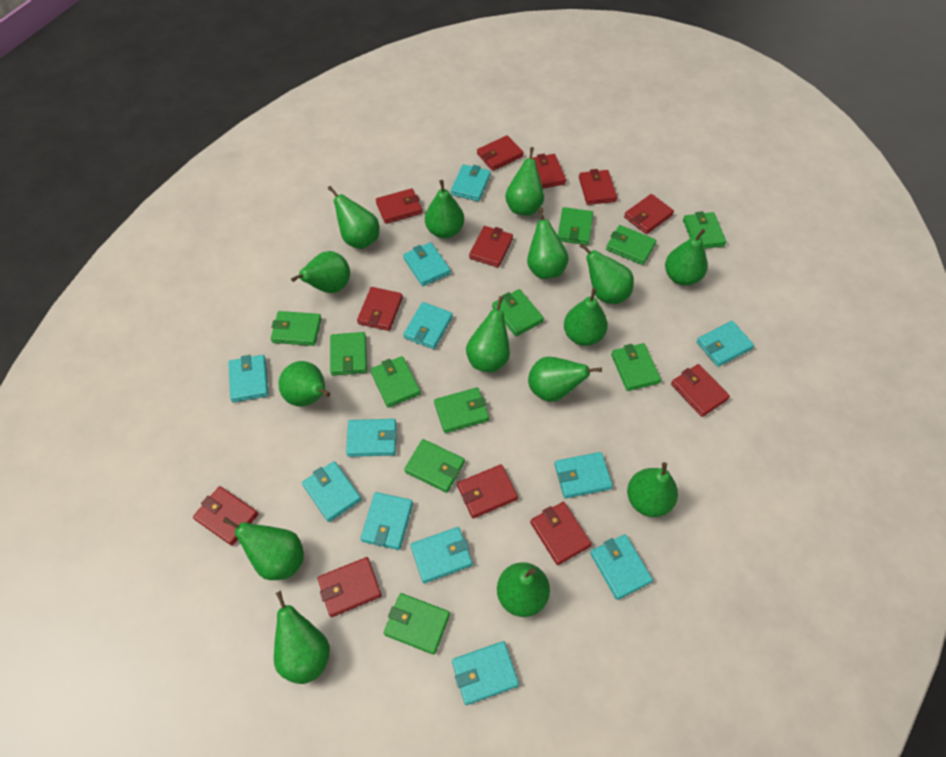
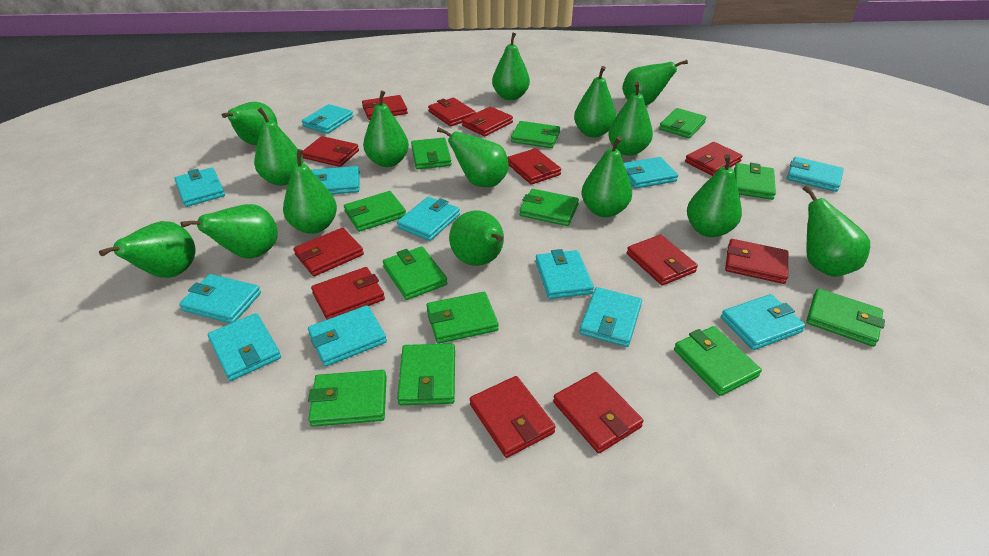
green wallet: [271,311,322,346] [330,332,367,376] [370,356,421,408] [384,593,450,655] [404,439,465,493] [434,387,489,433] [492,289,544,337] [558,207,593,245] [606,225,656,265] [611,343,661,391] [683,211,727,249] = 11 -> [308,370,387,427] [344,191,406,232] [383,247,447,300] [397,343,455,405] [411,138,452,169] [426,292,499,344] [511,121,560,148] [519,189,579,226] [659,108,706,138] [674,326,762,396] [734,163,776,200] [806,288,885,347] = 12

